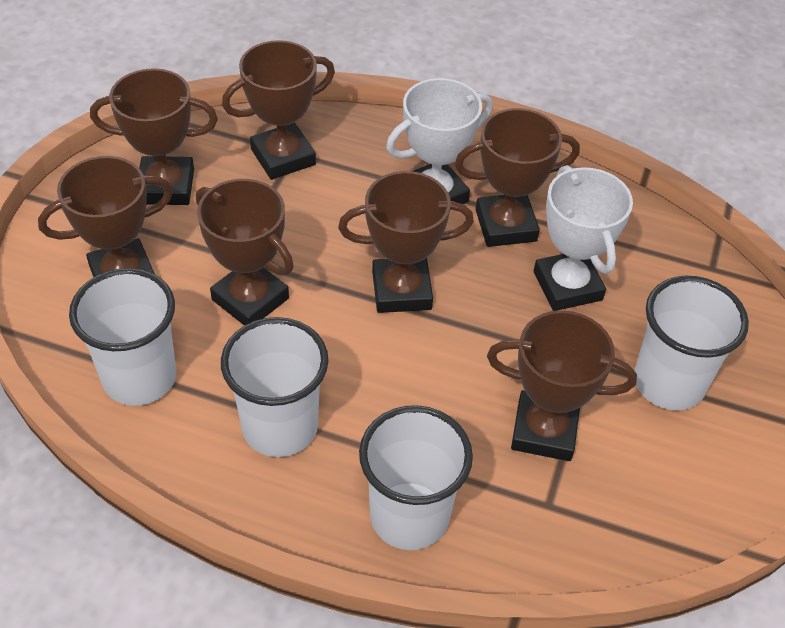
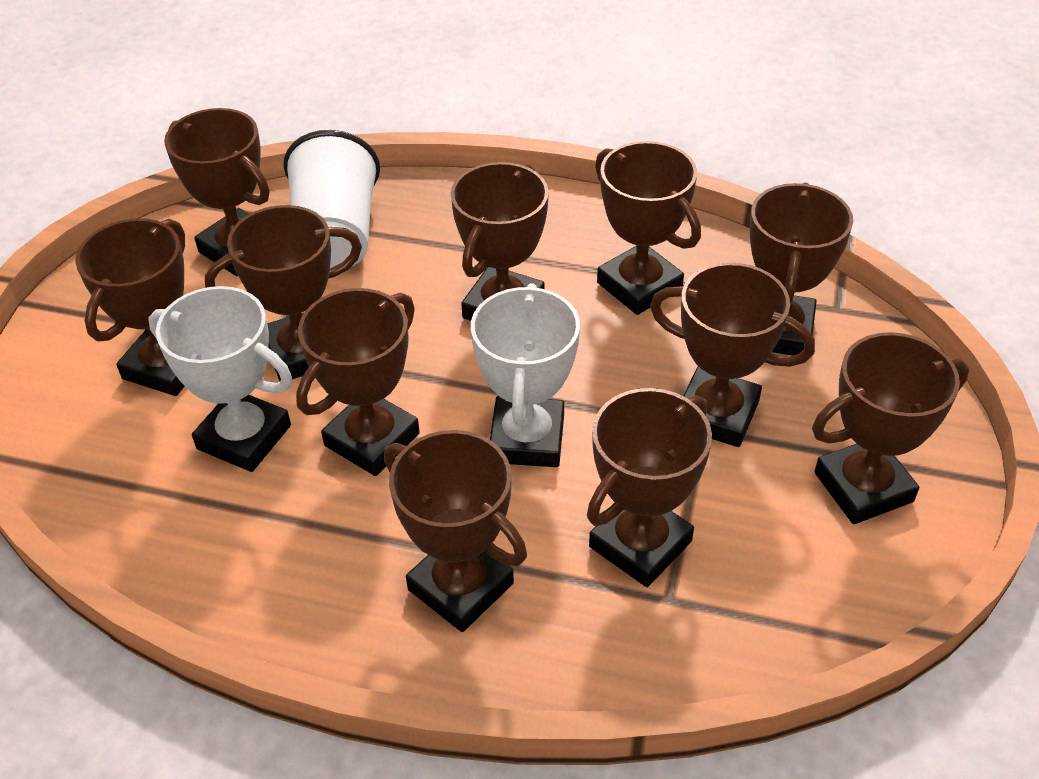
brown trophy: [38,156,173,277] [90,68,218,205] [196,179,294,325] [222,40,335,180] [338,171,474,313] [455,108,580,247] [487,310,637,461] = 7 -> [75,218,185,396] [164,108,270,276] [205,205,362,381] [296,288,420,476] [384,430,527,632] [451,162,549,321] [587,388,712,587] [595,141,701,315] [650,263,815,447] [750,183,853,356] [812,332,969,524] = 11
white cup: [69,268,177,406] [221,317,329,457] [359,405,473,550] [635,276,749,410] = 4 -> [283,130,380,268] = 1

